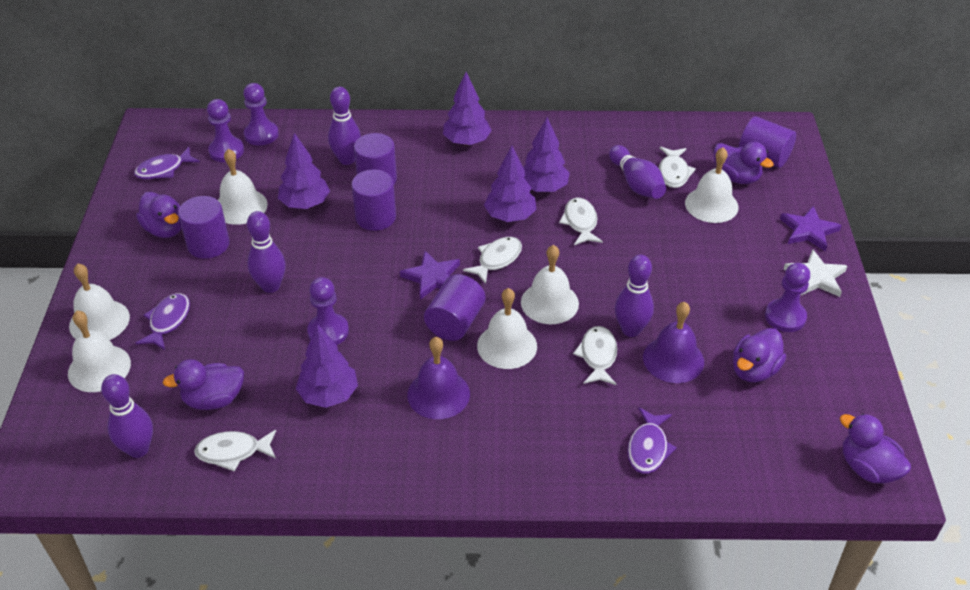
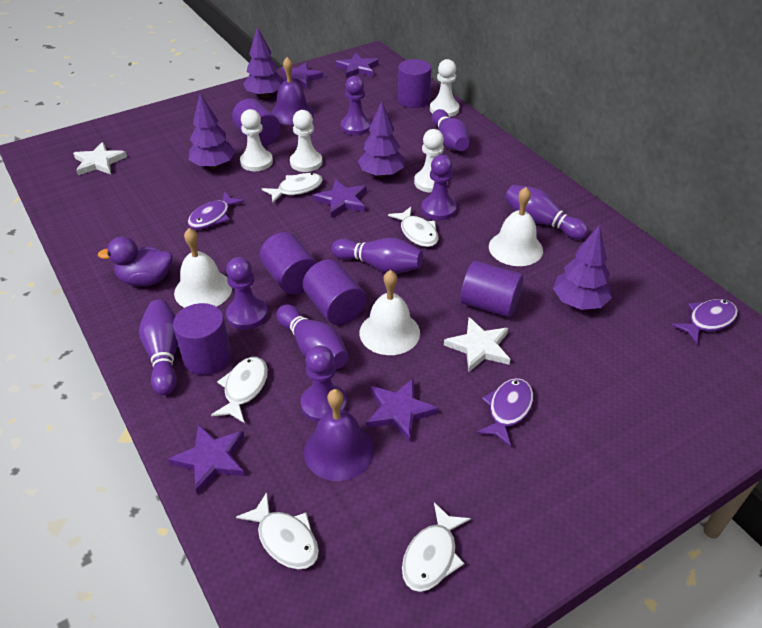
purple cylinder: [178,196,230,259] [351,169,396,231] [354,133,397,185] [424,274,485,341] [739,116,796,168] = 5 -> [173,303,231,375] [232,98,280,147] [260,232,317,295] [303,259,366,325] [398,59,431,108] [460,261,523,318] = 6
purple duck: [136,192,182,238] [163,359,244,410] [714,142,774,184] [733,328,786,382] [840,414,911,483] = 5 -> [98,236,172,286] = 1
purple star: [400,251,460,300] [780,206,842,252] = 2 -> [168,424,245,495] [281,62,323,89] [313,179,366,218] [335,53,378,78] [366,378,439,442] = 5
purple tree: [278,133,330,209] [296,324,358,408] [443,72,492,146] [484,146,536,222] [523,117,570,192] = 5 -> [189,93,235,169] [243,27,284,98] [358,101,405,178] [553,225,612,310] = 4
white bell: [68,311,131,392] [69,264,130,340] [218,149,268,225] [477,288,537,369] [521,245,579,324] [685,147,739,223] = 6 -> [174,228,232,308] [359,270,420,355] [489,187,543,266] = 3
white pawn: none = 0 -> [240,109,273,171] [290,110,322,172] [414,129,448,193] [430,59,459,117] = 4
white star: [784,249,847,297] = 1 -> [73,142,127,175] [444,317,510,372] = 2

